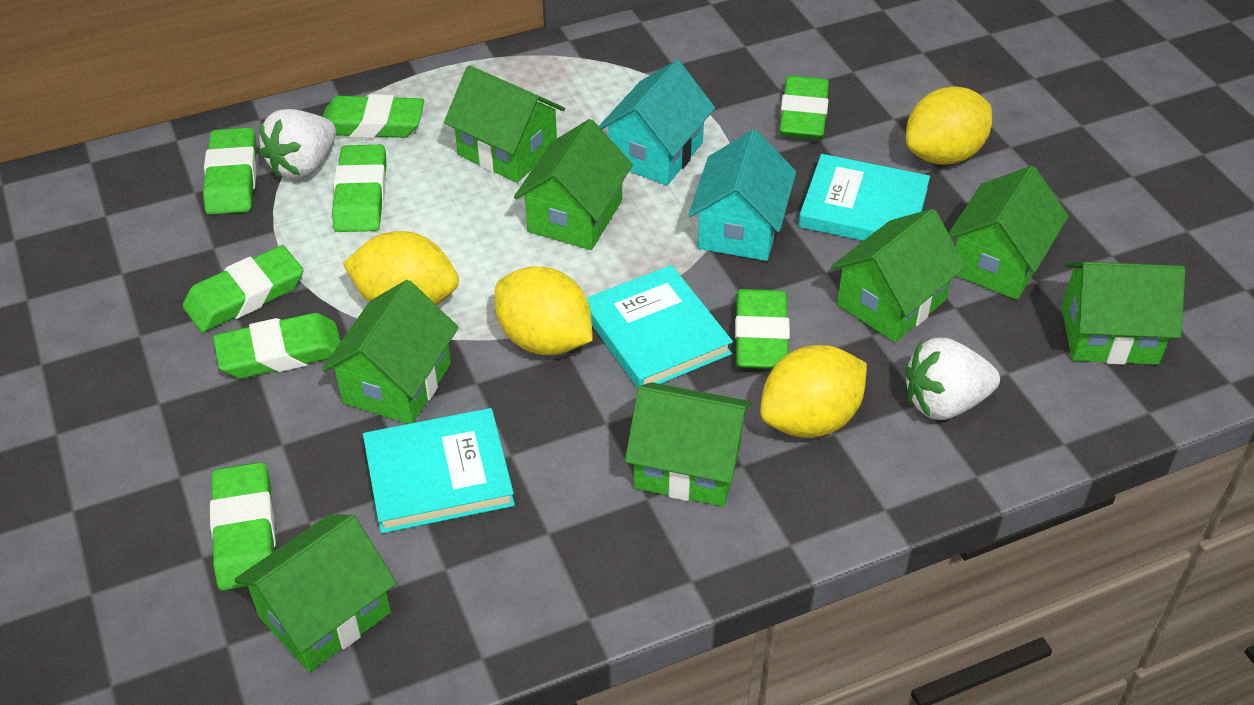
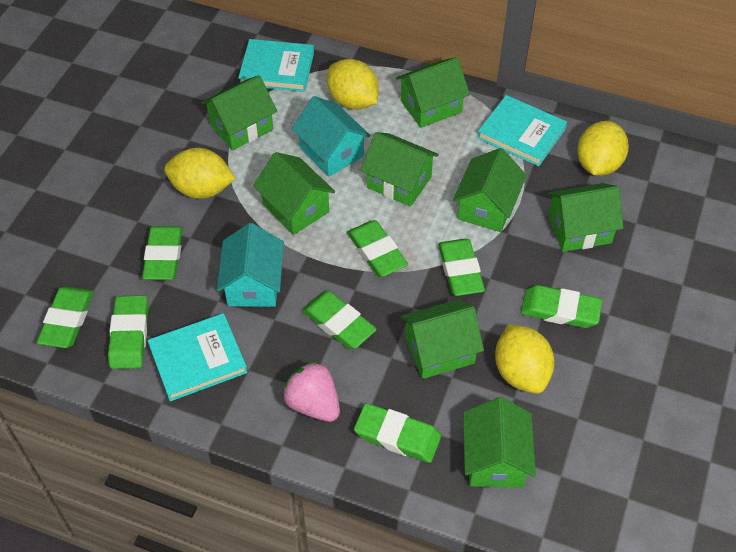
pink strawberry: none = 0 -> [282,361,340,422] = 1
white strawberry: [259,109,336,179] [905,338,1000,420] = 2 -> none = 0

